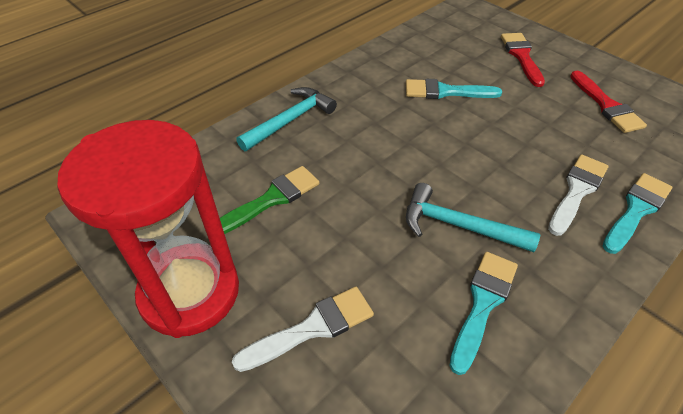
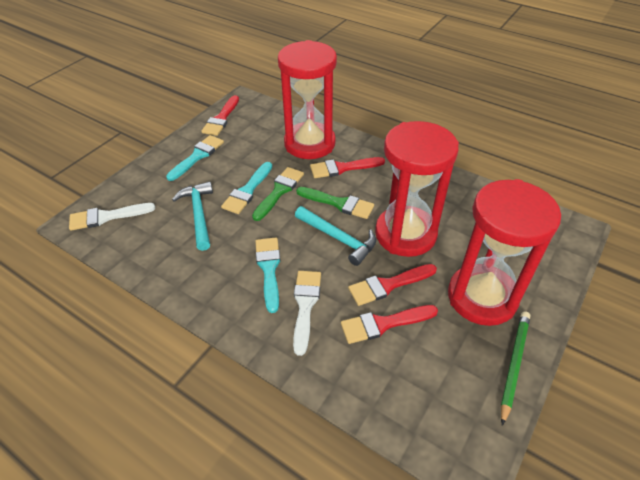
green brush: [220,166,319,234] = 1 -> [252,167,304,221] [296,187,374,219] = 2
green pencil: none = 0 -> [501,311,530,426] = 1
red brush: [501,33,545,87] [570,71,647,133] = 2 -> [201,95,239,136] [310,157,385,178] [341,305,438,344] [348,264,437,306] = 4
red hourglass: [57,120,239,338] = 1 -> [278,40,337,159] [375,121,459,257] [448,179,561,326] = 3

